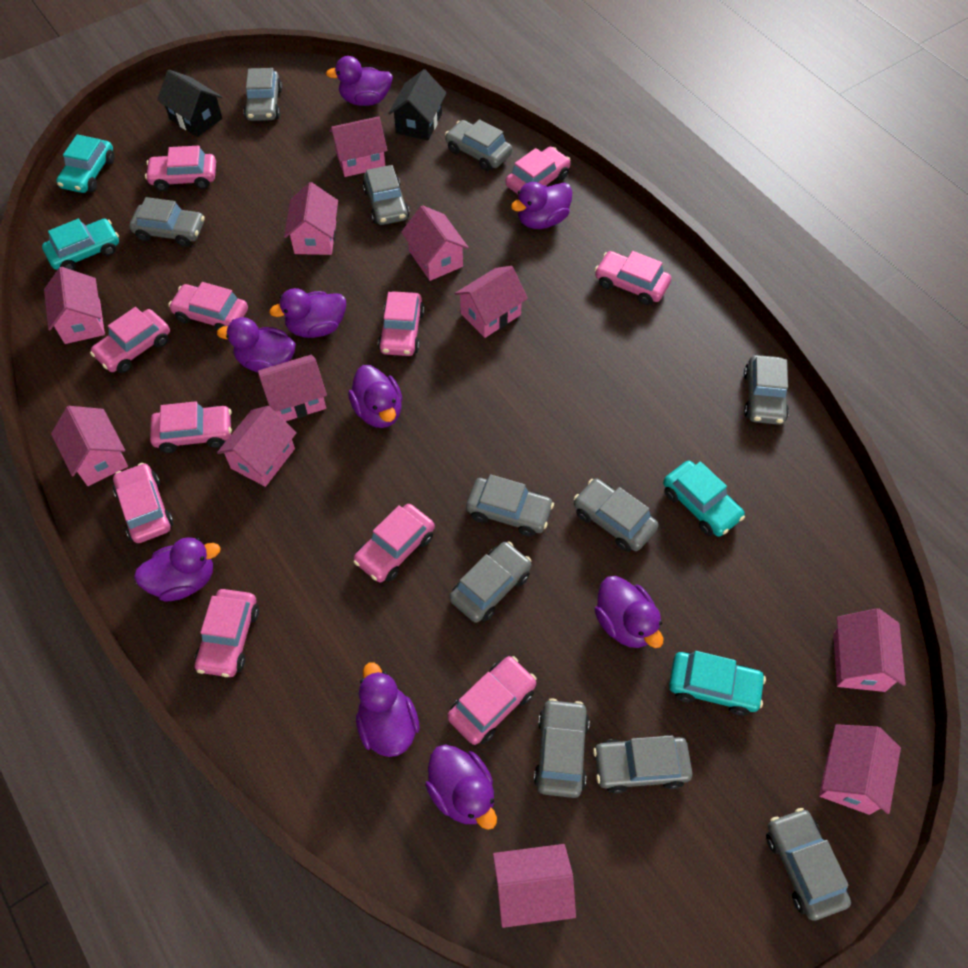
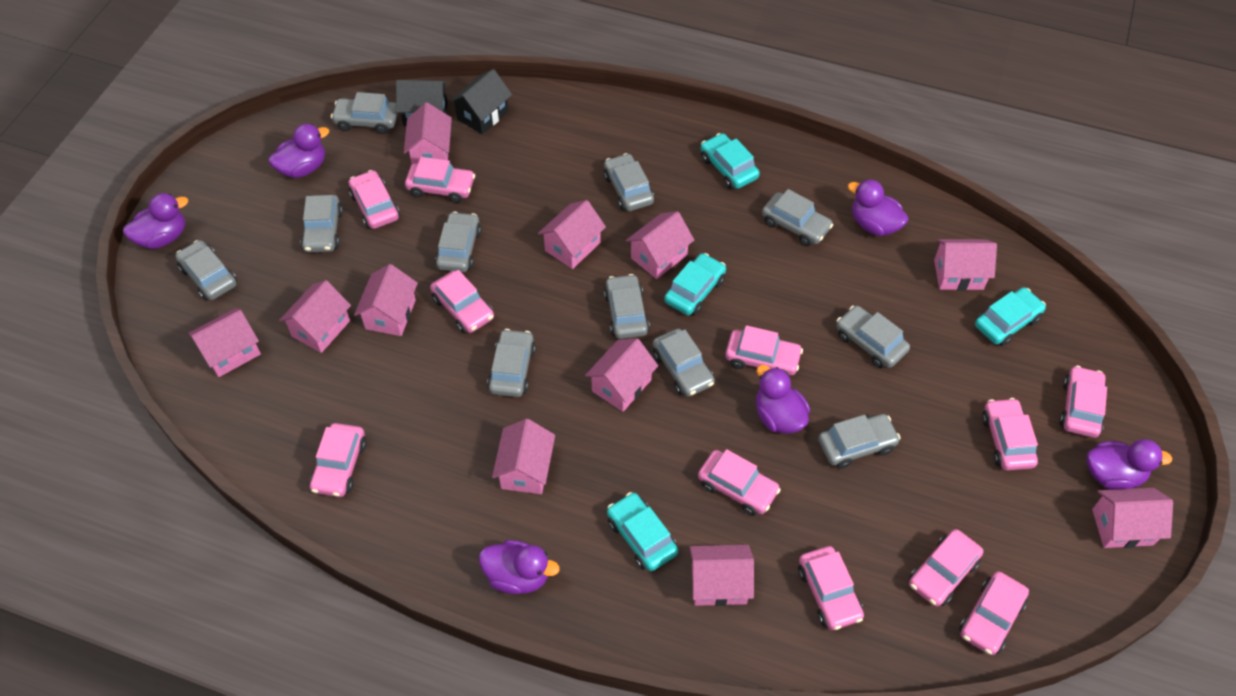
purple duck: [134,537,221,602] [217,317,295,373] [269,288,346,338] [326,56,393,106] [348,365,402,428] [356,662,420,757] [425,744,497,830] [511,182,573,229] [594,576,663,648] = 9 -> [123,193,188,249] [268,124,329,178] [479,540,560,594] [756,365,810,434] [847,179,909,236] [1087,439,1172,490] = 6

